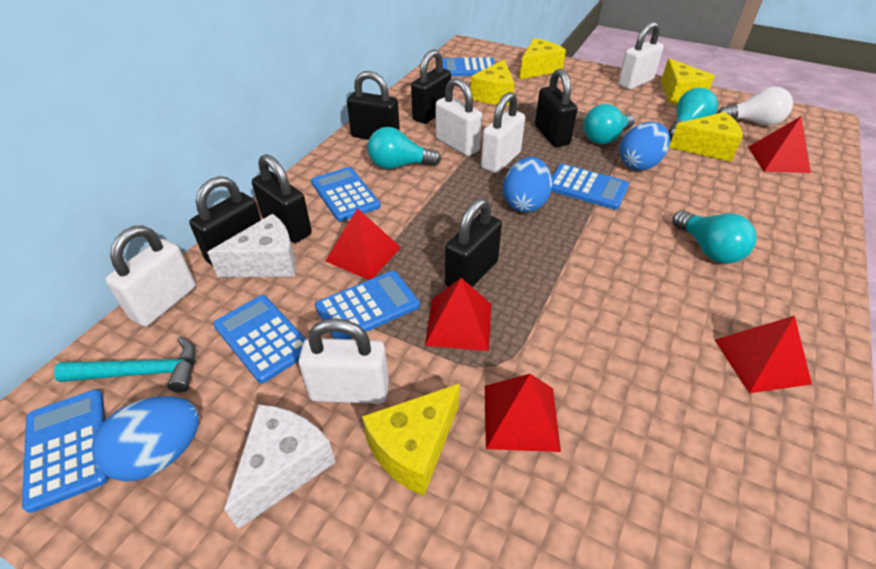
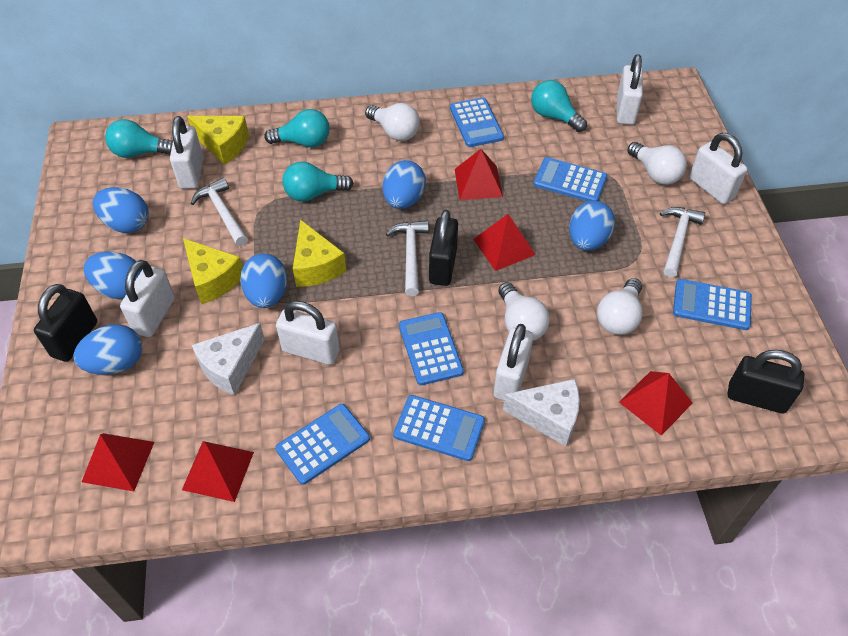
black padlock: [189,176,261,266] [252,154,312,243] [347,71,400,140] [411,49,451,124] [445,198,502,287] [535,68,578,147] = 6 -> [34,284,97,362] [429,210,458,286] [727,350,804,414] = 3
blue egg: [92,396,199,482] [503,157,552,212] [620,122,670,170] = 3 -> [73,324,142,375] [84,252,142,300] [93,187,149,233] [240,254,287,308] [383,160,426,209] [569,201,615,251] = 6
turquoise hammer: [54,336,196,393] = 1 -> none = 0
white hammer: none = 0 -> [191,178,248,246] [386,220,429,296] [660,207,705,278] = 3
white light bulb: [717,86,793,126] = 1 -> [365,103,420,141] [498,282,550,341] [597,278,643,335] [627,142,687,185] = 4
white padlock: [105,226,196,327] [298,318,389,404] [436,78,482,156] [481,92,525,173] [618,22,664,90] = 5 -> [120,260,175,337] [170,116,203,189] [276,301,340,365] [493,324,533,400] [617,54,643,125] [689,133,748,204] = 6
yellow cheese: [362,383,460,496] [471,59,514,105] [520,38,566,79] [661,58,715,104] [669,112,742,162] = 5 -> [183,238,243,304] [187,116,249,165] [293,219,346,287] = 3

